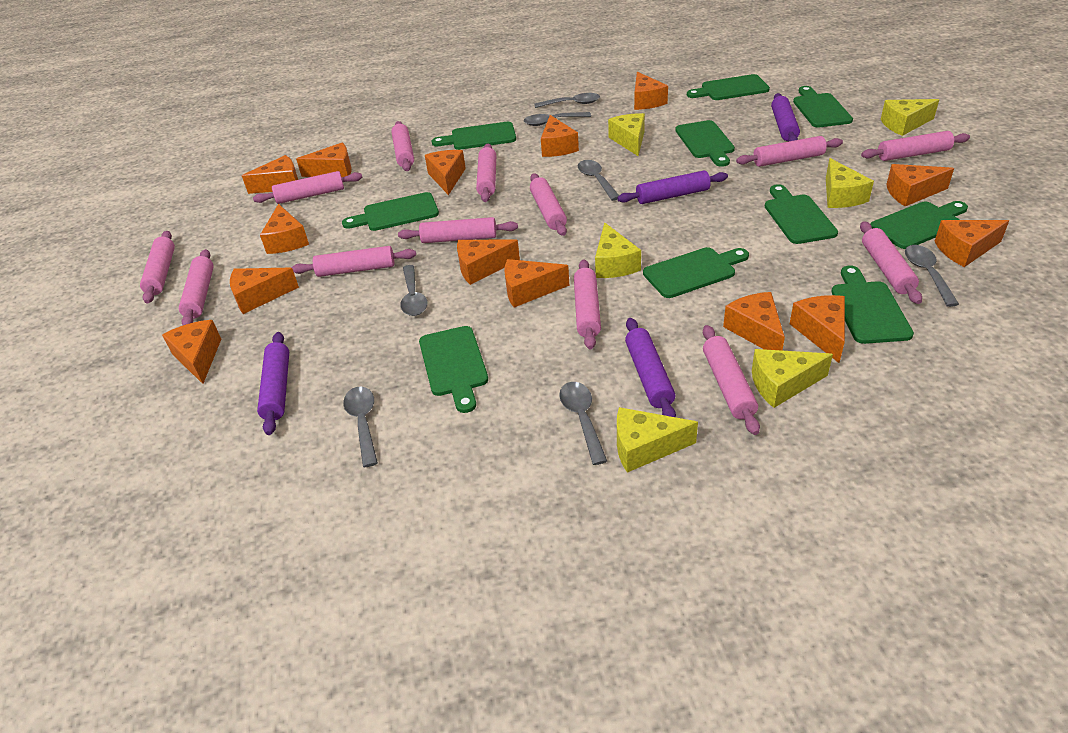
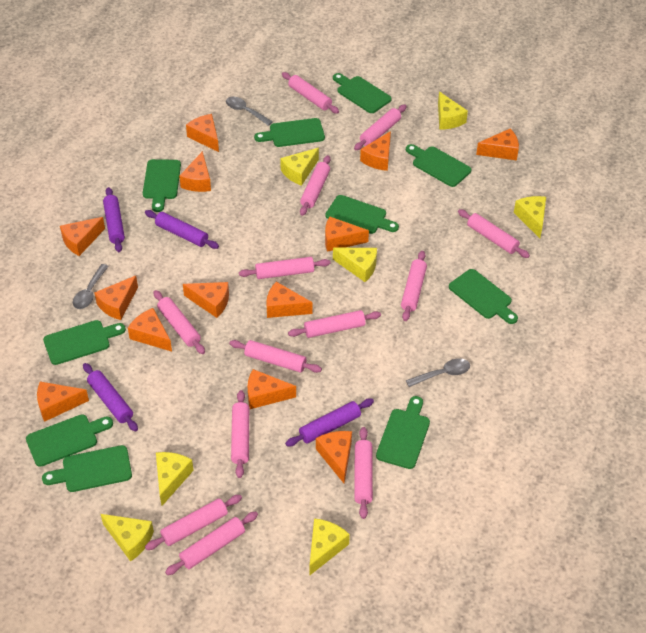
grey spoon: [343,387,378,467] [400,265,427,316] [524,112,591,126] [534,93,600,108] [559,382,607,465] [578,160,619,201] [905,245,959,307] = 7 -> [73,264,109,309] [226,97,273,126] [406,358,470,387] = 3
orange cheese: [162,320,221,384] [230,268,299,314] [242,155,298,194] [260,204,309,254] [296,143,352,177] [425,150,466,195] [457,240,520,285] [504,259,569,308] [541,115,579,157] [634,72,668,110] [723,292,785,351] [790,295,845,363] [886,164,954,206] [934,220,1009,267] = 14 -> [37,382,89,422] [60,217,105,256] [94,276,138,320] [128,308,172,352] [179,151,211,192] [183,282,229,318] [186,114,219,152] [247,369,296,409] [266,282,312,318] [316,431,352,483] [325,217,369,252] [360,131,391,171] [476,129,519,161] = 13
yellow cheese: [595,222,641,278] [608,113,645,156] [617,407,698,473] [752,349,833,408] [826,158,874,208] [881,99,939,136] = 6 -> [101,514,154,562] [156,452,194,506] [280,148,319,186] [309,518,350,576] [333,247,377,282] [438,91,468,130] [514,196,546,238] = 7

